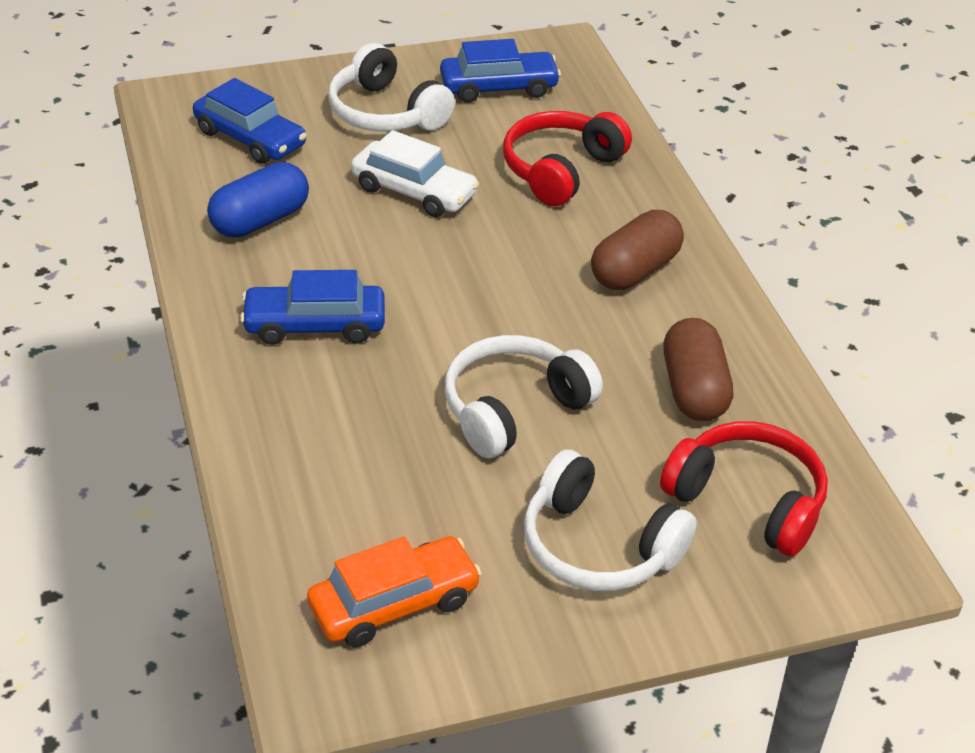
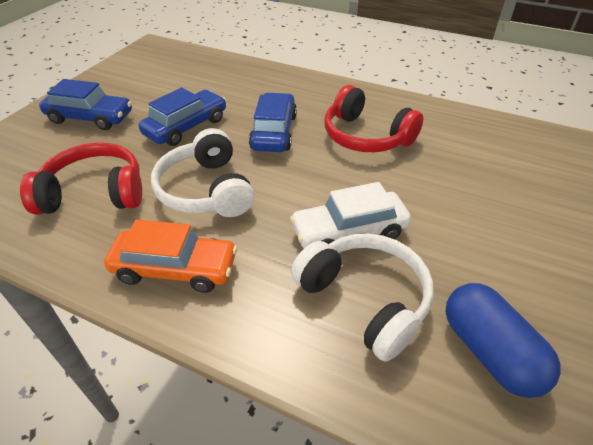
brown capsule: [591,210,684,290] [663,318,733,421] = 2 -> none = 0
white headphones: [328,43,455,132] [445,335,603,458] [524,449,697,591] = 3 -> [151,128,254,217] [291,233,434,362] = 2

